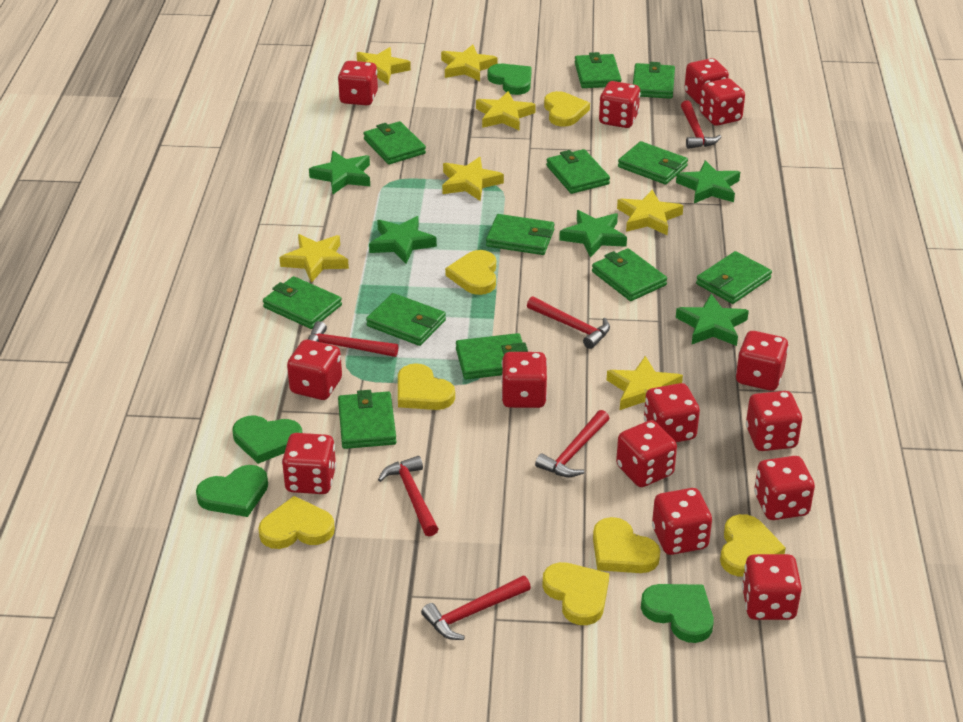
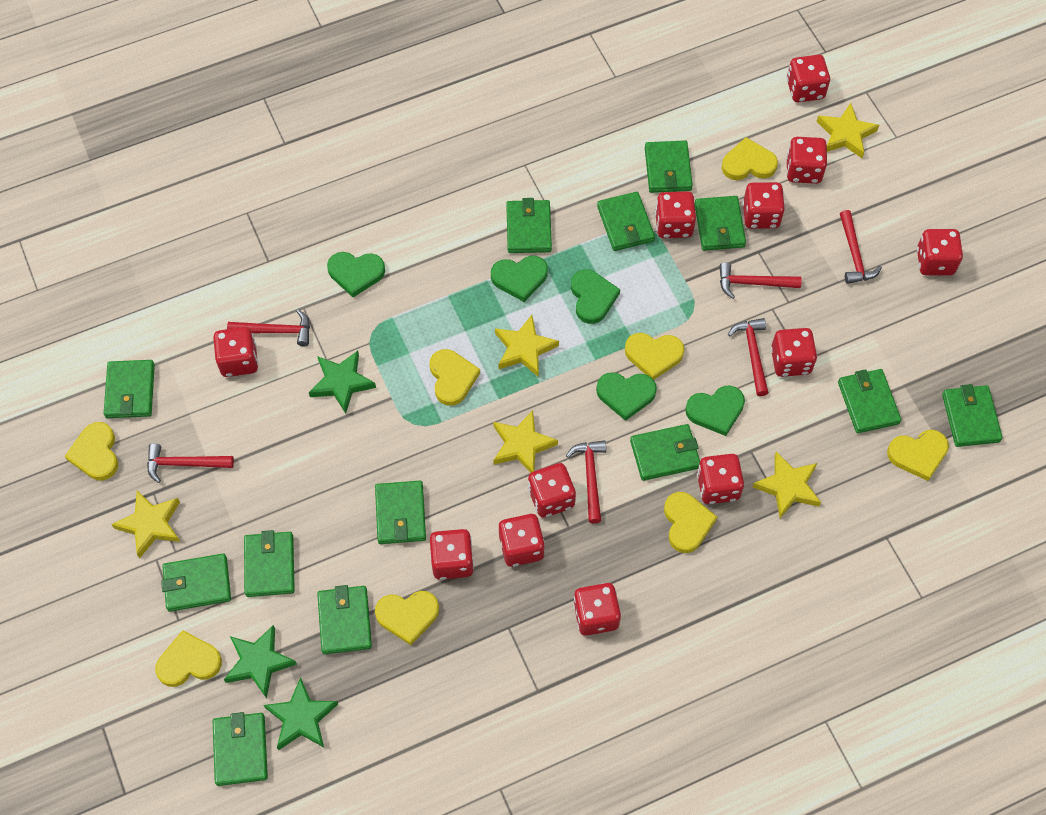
green heart: [196,465,268,517] [232,415,302,464] [488,64,532,95] [641,584,714,643] = 4 -> [327,252,385,297] [491,256,548,302] [571,269,620,324] [596,372,657,421] [685,386,745,436] = 5
green star: [309,151,370,194] [369,216,437,264] [559,210,627,257] [676,160,740,203] [676,294,749,346] = 5 -> [224,625,297,699] [264,677,338,750] [309,351,376,414] = 3
green wallet: [263,276,342,329] [338,390,396,449] [363,121,426,164] [366,293,446,346] [456,333,528,380] [486,214,555,255] [546,149,610,194] [575,52,621,88] [592,248,667,301] [618,141,688,184] [633,62,675,99] [696,251,772,304] = 12 -> [104,360,155,418] [161,554,231,612] [213,712,268,786] [244,530,295,597] [317,585,372,654] [375,481,426,544] [506,198,552,253] [597,192,655,251] [630,424,700,481] [645,141,693,193] [695,196,746,251] [838,369,901,433] [942,384,1003,447] = 13
red dice: [282,433,336,494] [287,340,342,400] [338,61,378,105] [501,352,547,408] [599,81,640,128] [616,420,677,487] [644,383,700,442] [652,488,712,555] [684,58,729,104] [700,78,745,126] [736,331,789,391] [742,554,802,620] [746,391,802,451] [754,456,815,520] = 14 -> [213,327,258,377] [430,529,474,580] [499,514,545,567] [528,463,576,518] [573,583,621,636] [655,191,696,238] [697,454,744,504] [743,182,785,229] [771,328,817,377] [786,137,827,184] [787,55,830,103] [917,229,963,275] = 12
yellow heart: [258,496,335,549] [398,363,455,410] [445,250,496,295] [542,562,609,625] [544,91,590,127] [593,517,660,573] [720,514,786,577] = 7 -> [65,422,118,481] [155,630,222,687] [375,591,439,645] [430,349,480,406] [625,333,684,380] [664,492,717,553] [722,137,778,180] [887,430,949,481] = 8
yellow star: [279,234,349,283] [357,47,411,84] [441,45,497,81] [442,157,504,201] [476,91,536,131] [607,356,683,410] [617,190,684,235] = 7 -> [111,490,180,559] [493,410,558,473] [495,315,559,377] [753,451,821,518] [816,103,879,158] = 5

